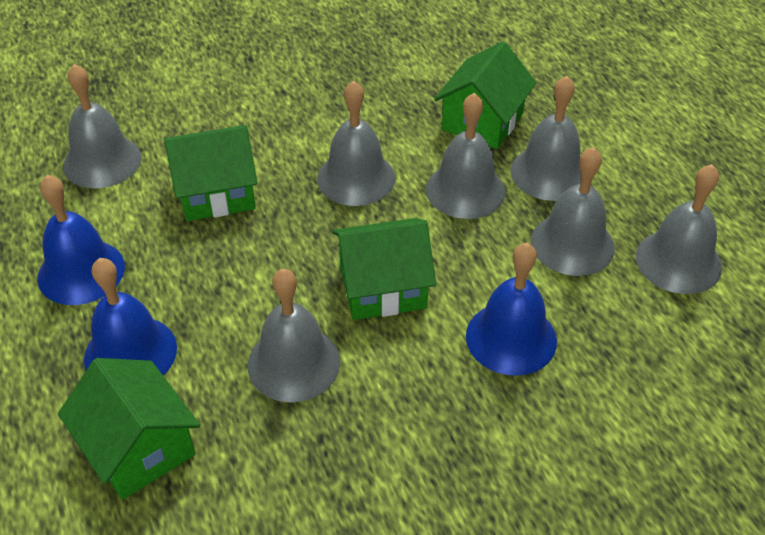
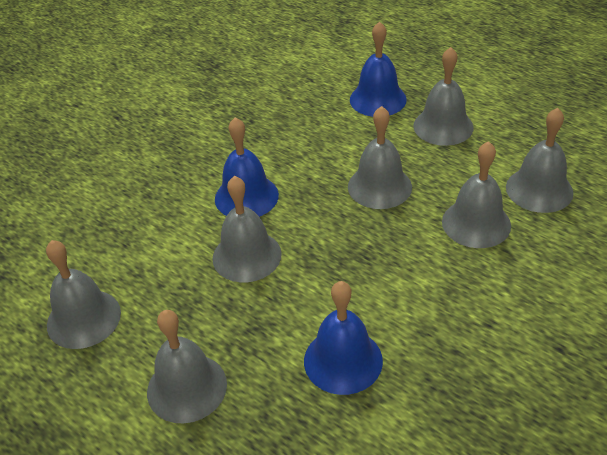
green house: [58,358,200,500] [164,125,258,221] [332,218,436,320] [434,41,536,149] = 4 -> none = 0

